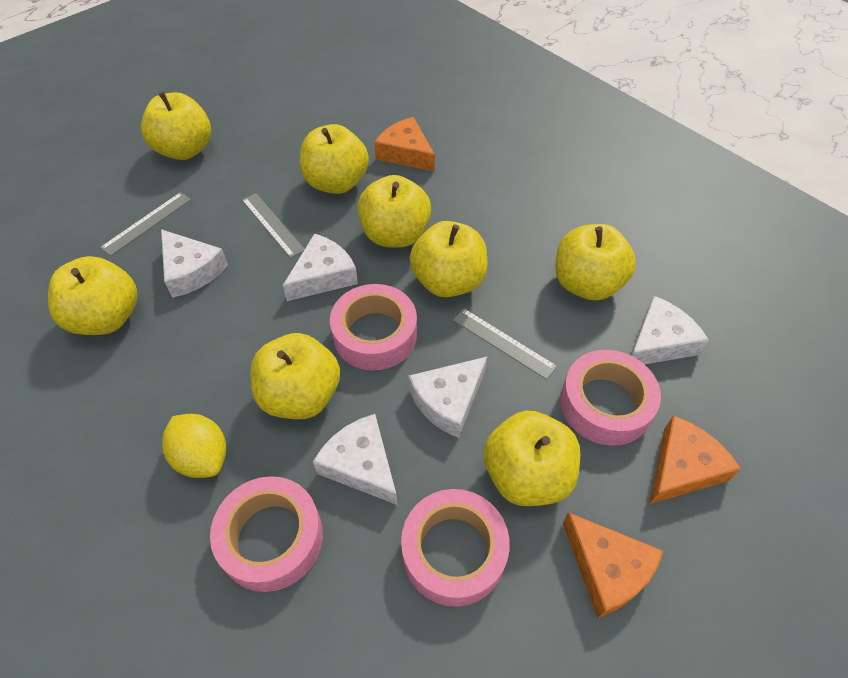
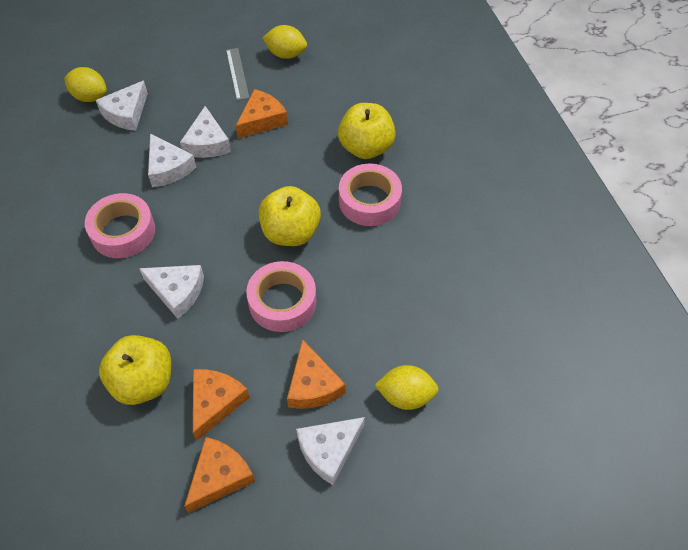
grey ruler: [100,192,191,256] [242,193,305,258] [453,308,557,380] = 3 -> [226,48,249,100] = 1
orange cheese: [374,117,435,172] [563,512,663,618] [650,416,741,504] = 3 -> [184,437,255,513] [193,369,250,441] [236,89,288,138] [287,339,345,409] = 4
pink tape: [210,476,323,592] [330,284,417,370] [401,489,510,607] [560,350,661,446] = 4 -> [85,193,155,258] [246,261,316,332] [339,164,402,226] = 3
yellow apple: [48,256,138,335] [141,92,211,160] [250,333,340,419] [300,124,369,194] [357,175,431,248] [410,221,488,297] [484,410,580,506] [555,224,636,301] = 8 -> [99,335,171,405] [259,186,321,246] [338,103,396,159] = 3
yellow lemon: [162,414,226,478] = 1 -> [64,67,107,102] [263,25,307,59] [375,365,439,410] = 3

